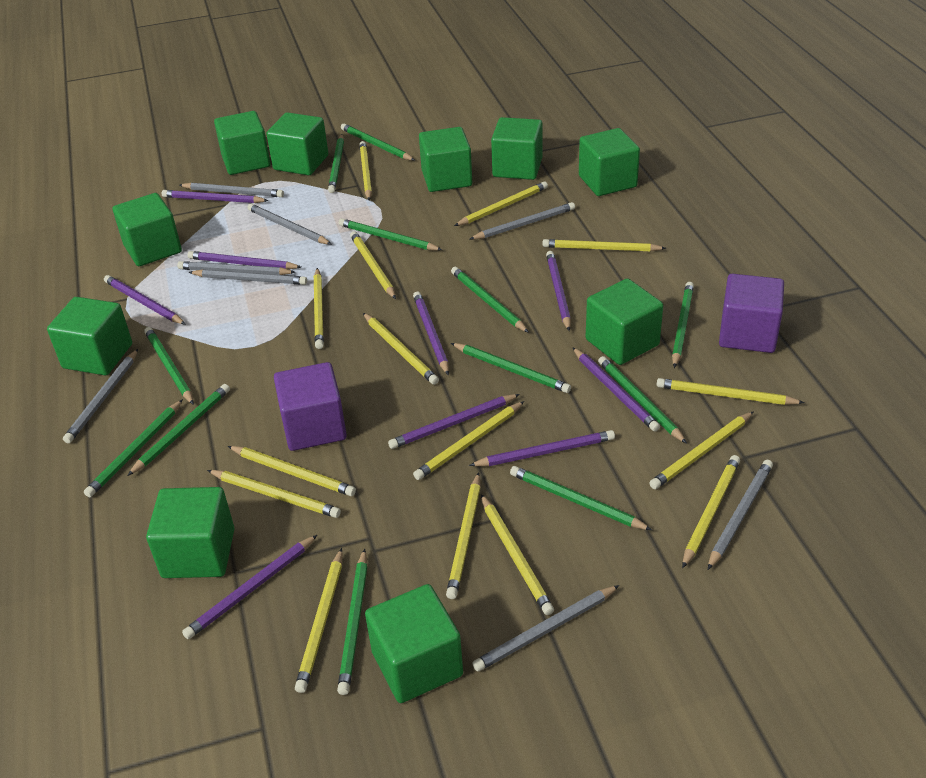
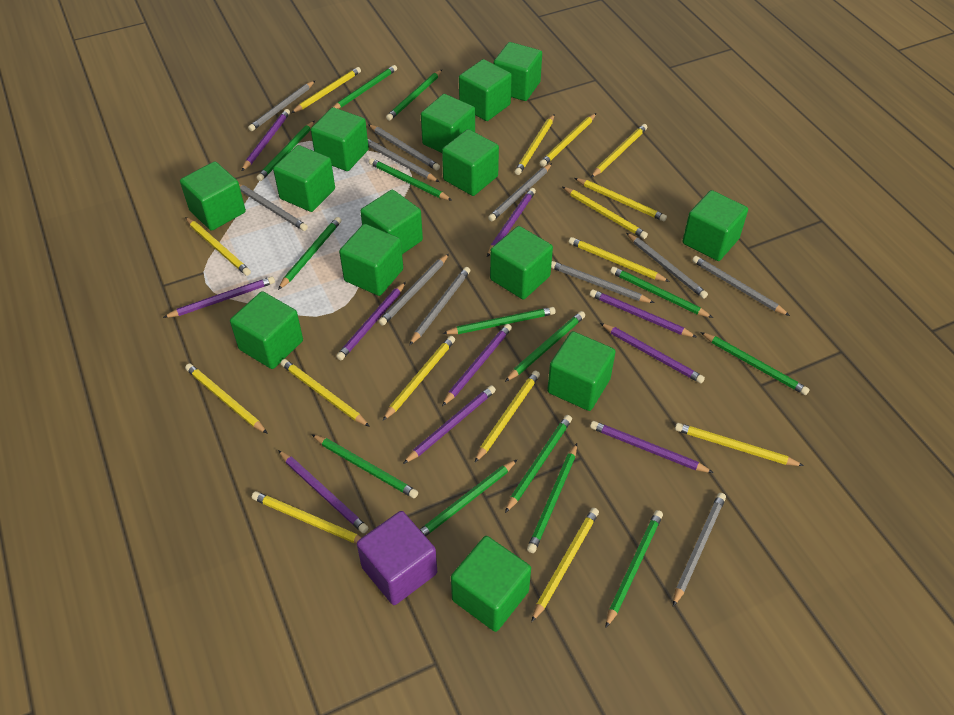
green cube: [47,297,132,375] [113,193,182,266] [146,487,235,578] [214,111,271,175] [267,112,328,175] [365,584,463,703] [419,127,472,192] [491,117,543,180] [579,128,640,196] [586,278,663,365] = 10 -> [180,161,246,231] [230,291,303,369] [273,145,335,212] [311,107,369,171] [339,224,403,296] [360,190,423,254] [421,94,475,153] [442,129,499,196] [451,536,531,632] [459,59,512,121] [490,226,553,299] [494,42,542,101] [547,331,616,411] [682,190,748,261] = 14
green pencil: [84,399,183,497] [127,384,230,476] [144,327,194,405] [328,134,344,193] [337,549,368,695] [339,218,442,251] [341,123,415,161] [451,267,529,333] [451,343,571,393] [510,466,652,530] [598,356,687,444] [672,282,694,368] = 12 -> [257,121,315,181] [278,217,341,290] [311,434,418,498] [333,65,397,109] [369,158,452,201] [386,70,442,121] [419,459,518,536] [442,307,556,334] [505,311,585,382] [505,415,572,513] [527,443,577,553] [605,510,663,628] [610,267,713,318] [701,332,810,395] = 14
grey pencil: [63,349,138,443] [177,261,295,275] [179,183,284,197] [188,269,307,285] [247,204,332,245] [470,202,575,240] [472,585,620,672] [708,460,773,570] = 8 -> [239,184,308,231] [248,81,315,131] [368,124,440,171] [368,139,439,182] [378,254,449,326] [409,267,470,345] [488,163,552,221] [551,261,654,303] [627,233,708,299] [673,493,726,606] [692,256,790,316] = 11
purple cube: [274,362,347,451] [719,274,784,353] = 2 -> [357,511,437,605] = 1
purple pencil: [104,275,186,325] [161,190,269,203] [182,535,317,639] [188,251,301,269] [388,394,520,449] [413,292,449,375] [469,430,615,466] [546,251,571,331] [573,348,660,432] = 9 -> [163,276,275,318] [242,109,290,171] [278,450,368,533] [336,282,406,360] [403,385,496,464] [442,324,512,406] [487,188,536,257] [590,289,696,337] [590,421,714,473] [600,323,705,383] = 10

